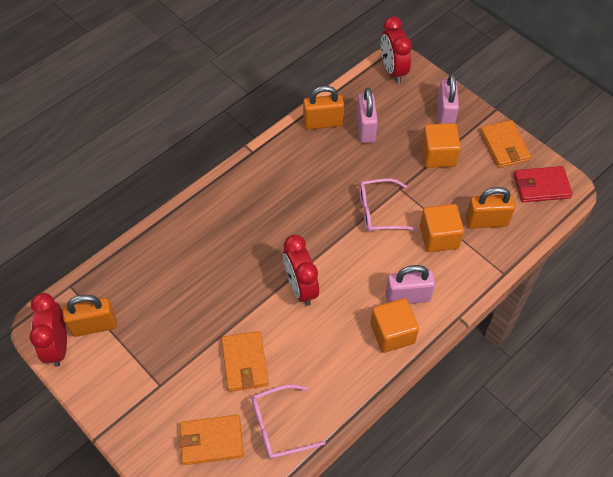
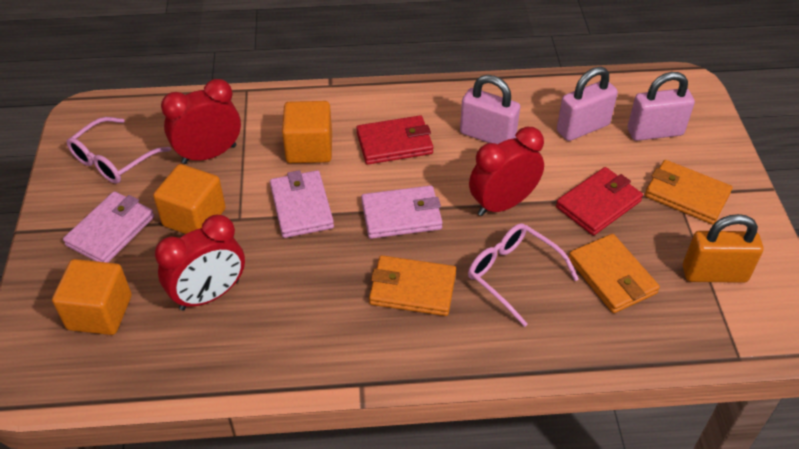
orange padlock: [62,295,117,337] [303,86,344,130] [466,187,515,228] = 3 -> [683,214,763,283] = 1
pink wallet: none = 0 -> [63,191,154,263] [270,170,334,238] [361,186,443,239] = 3
red wallet: [514,166,572,202] = 1 -> [356,115,433,165] [556,167,643,236] = 2

